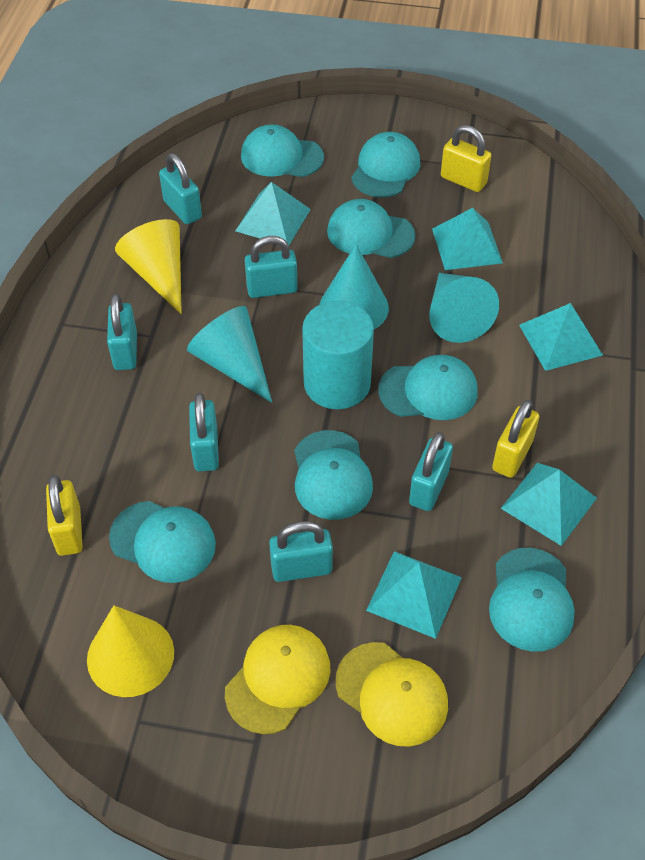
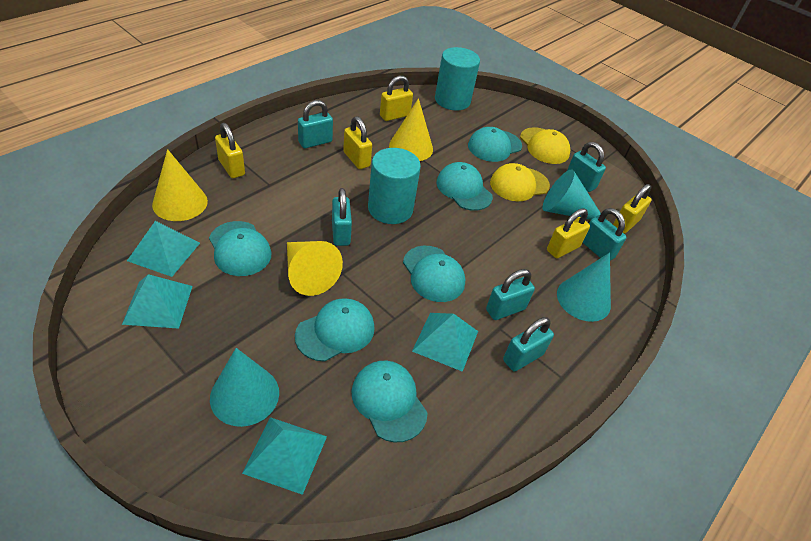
turquoise cap: [109,501,216,583] [241,124,324,177] [294,430,373,520] [327,199,416,258] [351,132,420,197] [378,355,478,420] [489,548,575,652] = 7 -> [209,221,271,276] [295,298,374,362] [352,361,427,443] [403,246,465,302] [436,162,493,211] [468,127,522,162] = 6
turquoise cylinder: [302,301,374,409] = 1 -> [368,148,421,224] [435,47,480,111] = 2
turquoise pyramid: [235,182,311,246] [366,551,462,639] [432,208,503,270] [501,463,597,546] [519,303,603,371] = 5 -> [122,274,193,329] [127,221,200,277] [242,417,327,495] [412,313,478,372] = 4
yellow cone: [87,605,174,697] [115,219,182,314] = 2 -> [152,149,208,221] [287,241,343,296] [389,98,433,161] = 3
yellow padlock: [46,475,83,556] [441,125,491,192] [492,400,540,478] = 3 -> [215,123,245,178] [343,116,372,169] [380,76,413,121] [547,208,590,258] [613,184,651,234] = 5

